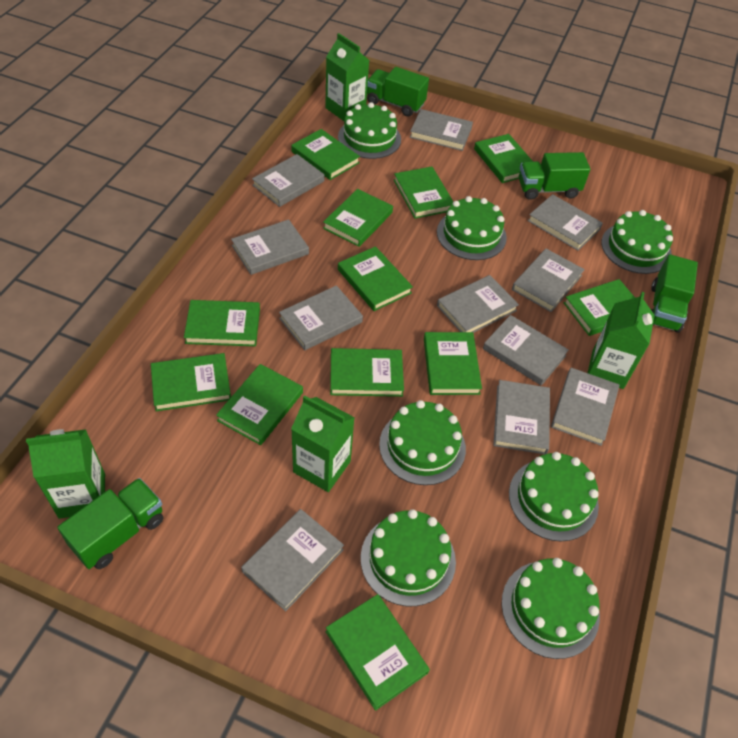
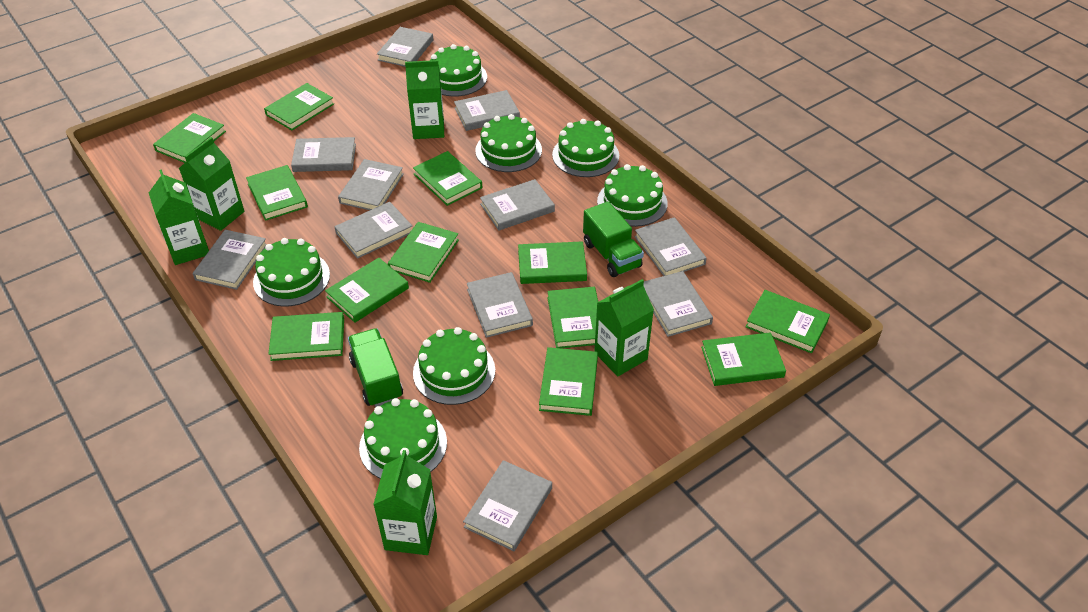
green carton: [26,429,105,519] [291,395,355,492] [325,33,369,121] [587,292,655,389] = 4 -> [149,169,209,265] [179,137,244,231] [373,450,437,555] [405,60,444,139] [594,279,654,376] = 5
green truck: [57,478,163,569] [367,67,429,116] [519,152,590,200] [651,254,698,333] = 4 -> [348,328,403,407] [583,201,644,277] = 2

